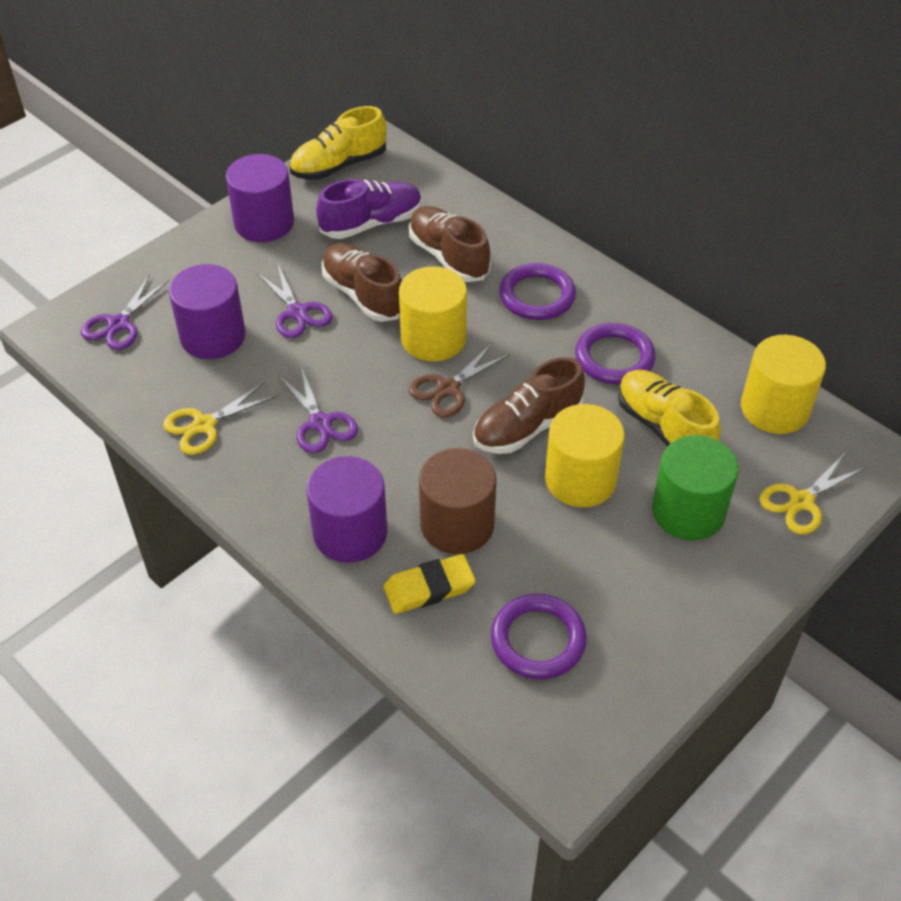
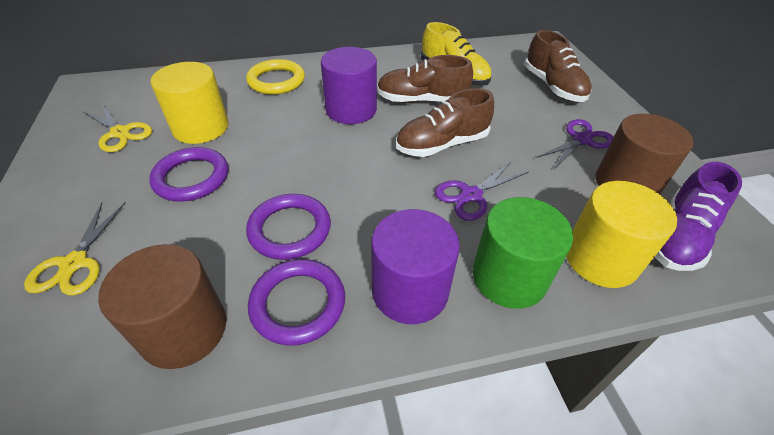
brown cylinder: [419,448,497,554] = 1 -> [98,244,227,369] [596,114,693,194] = 2
brown scissors: [409,342,510,418] = 1 -> none = 0
purple cylinder: [169,264,246,359] [226,154,294,242] [306,456,387,563] = 3 -> [321,47,377,124] [371,209,460,324] = 2
purple scissors: [81,274,169,350] [257,263,333,338] [278,367,358,453] = 3 -> [435,161,528,221] [536,119,614,169] = 2
yellow cylinder: [399,266,467,362] [545,404,625,507] [741,335,826,434] = 3 -> [151,62,229,144] [566,181,677,288] = 2
yellow eraser: [383,554,476,614] = 1 -> none = 0
yellow ring: none = 0 -> [246,59,305,94] = 1
yellow shoe: [290,106,387,180] [618,370,721,446] = 2 -> [421,22,491,86] = 1

